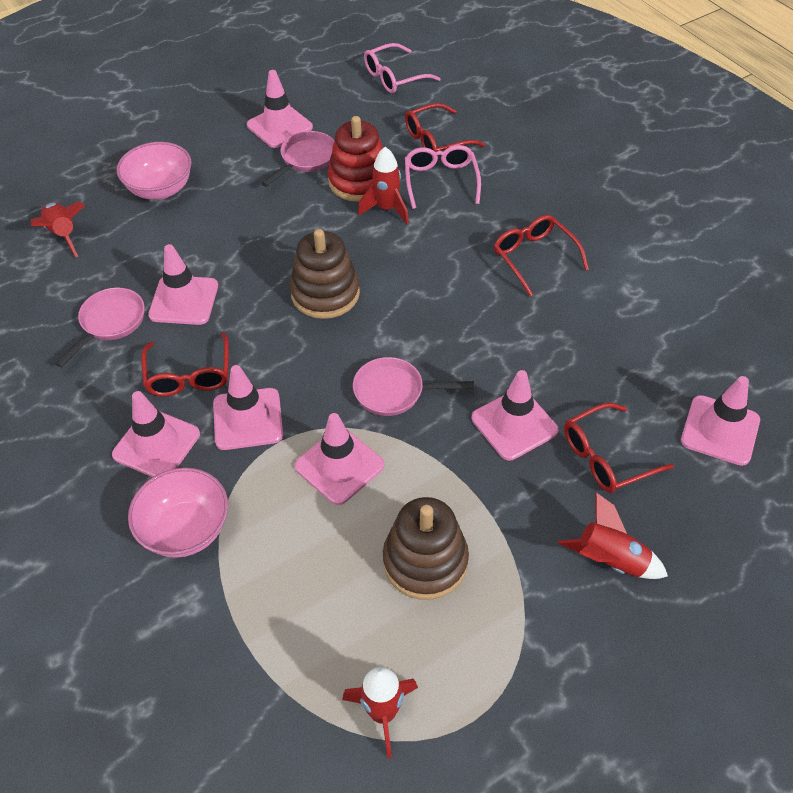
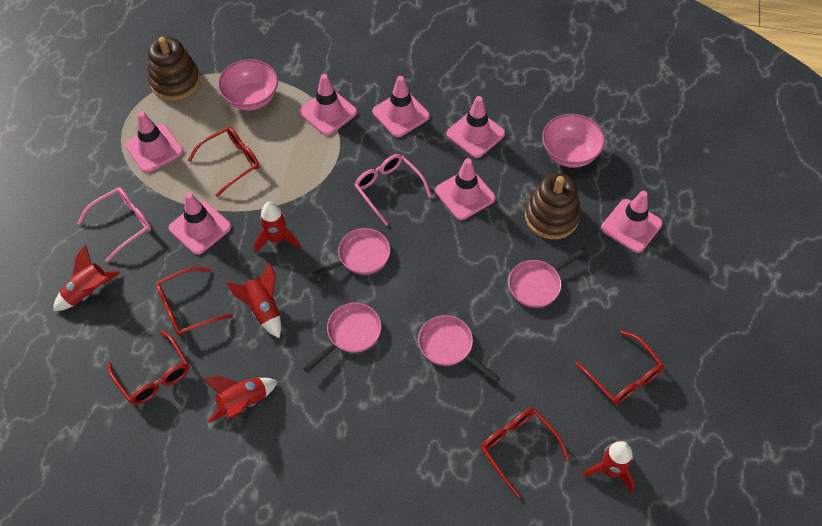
pink pan: [55,288,144,368] [261,131,334,187] [353,357,474,416] = 3 -> [303,303,381,373] [306,228,390,281] [418,315,500,382] [508,247,588,308] = 4
red glasses: [141,332,229,396] [405,103,485,152] [494,215,589,297] [564,403,674,493] = 4 -> [108,331,189,405] [156,267,233,336] [188,127,260,197] [481,408,569,498] [575,331,664,404] = 5
red rocket: [31,201,86,257] [342,667,418,758] [358,147,409,224] [558,492,668,579] = 4 -> [53,245,120,311] [203,376,278,423] [226,262,281,338] [254,202,301,253] [582,440,635,493] = 5
red stacking toy: [328,116,383,202] = 1 -> none = 0

